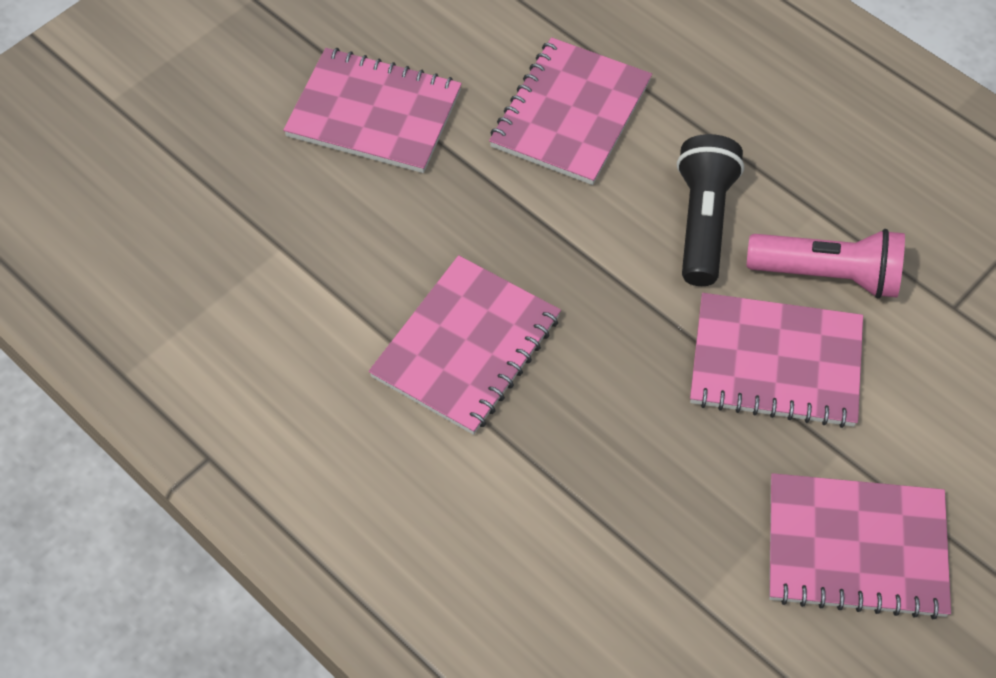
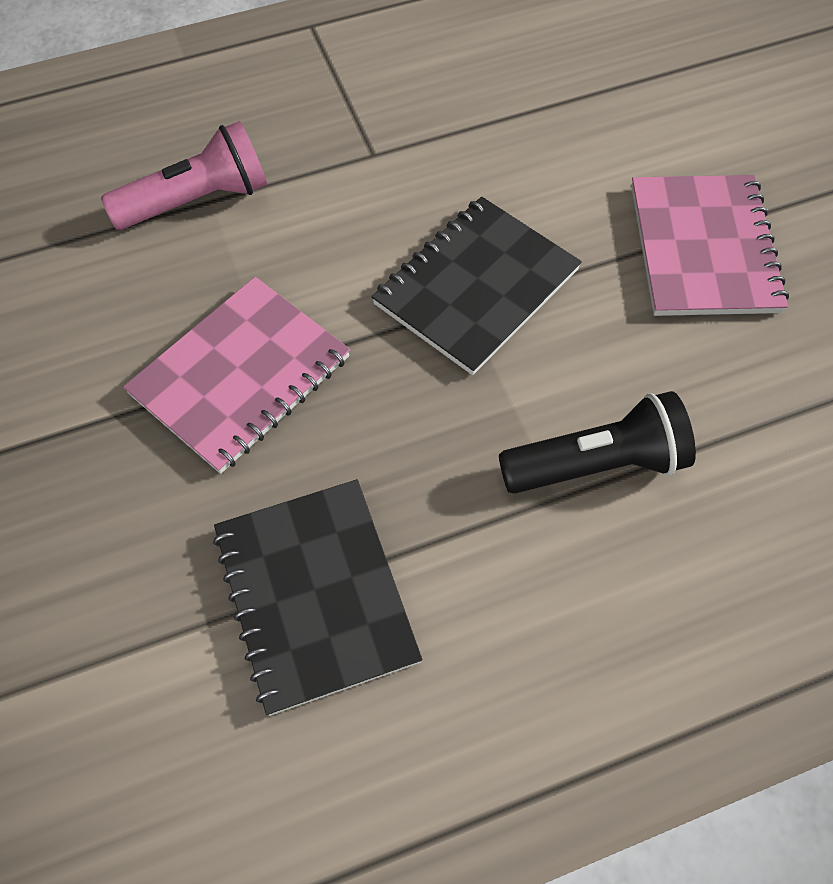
black notebook: none = 0 -> [213,479,422,716] [372,196,582,375] = 2
pink notebook: [283,48,462,173] [369,255,561,435] [489,37,652,185] [690,293,863,428] [769,473,951,619] = 5 -> [123,277,350,474] [631,175,789,316] = 2

